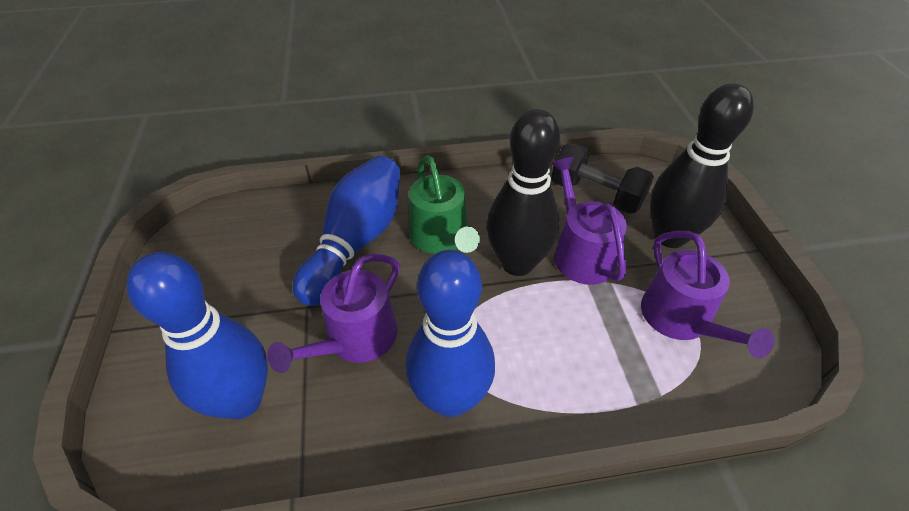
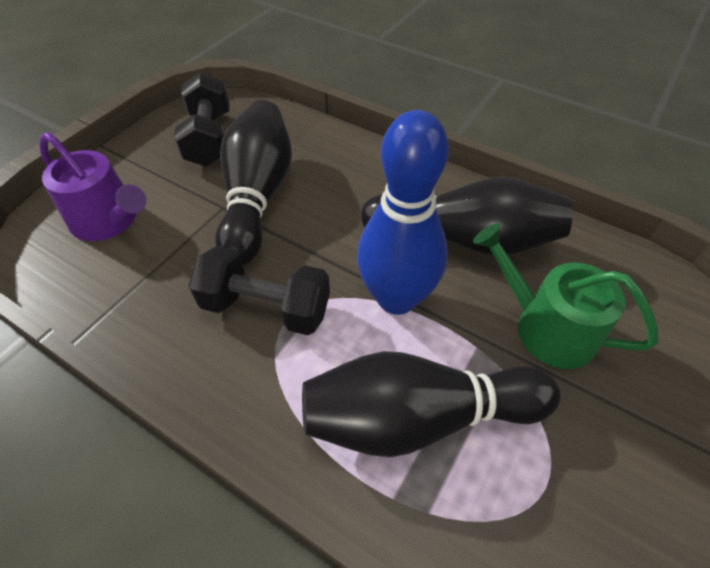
black bowling pin: [487,109,560,276] [650,83,754,248] = 2 -> [215,100,292,265] [302,351,561,457] [361,177,573,255] = 3
black dumbbell: [551,143,654,214] = 1 -> [174,72,230,167] [189,246,330,335] = 2
blue bowling pin: [126,252,268,420] [293,156,400,306] [406,250,495,417] = 3 -> [357,110,449,315] = 1
purple watering can: [267,254,400,373] [551,157,627,285] [641,231,774,358] = 3 -> [39,132,146,241] = 1

